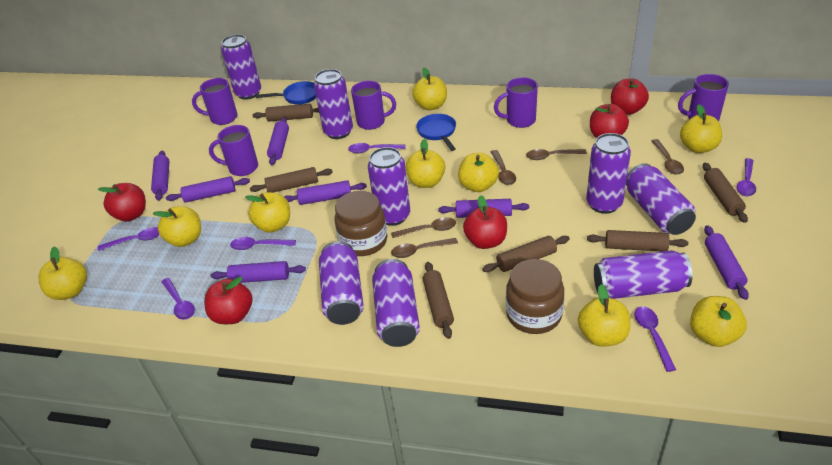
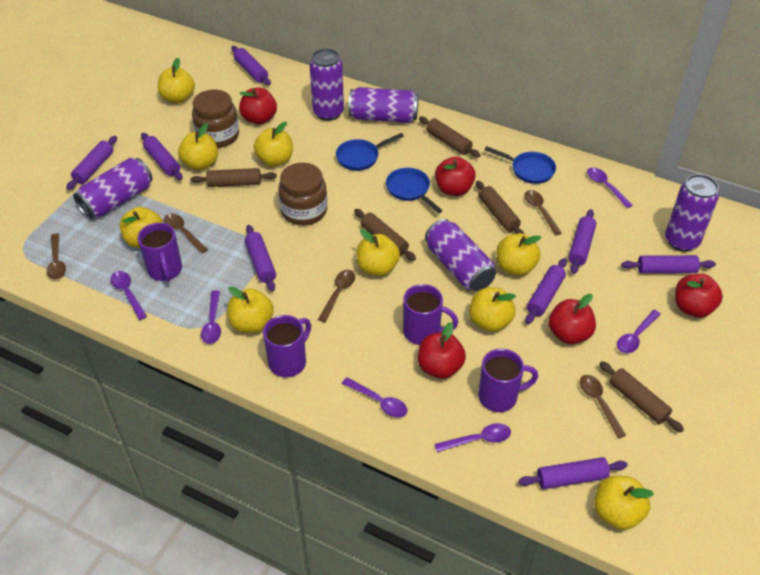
blue pan: [256,81,316,104] [416,114,456,151] = 2 -> [336,133,404,171] [386,168,443,213] [485,146,556,184] = 3
brown rolling pin: [250,167,333,193] [253,104,319,122] [423,262,454,339] [482,236,570,272] [587,230,688,251] [703,163,748,223] = 6 -> [190,168,277,187] [354,209,416,261] [419,116,481,158] [476,181,524,234] [599,361,684,432] = 5
purple can: [221,34,261,100] [314,69,353,139] [319,241,364,325] [368,147,410,226] [372,259,420,347] [586,133,631,214] [594,250,692,299] [626,163,696,235] = 8 -> [73,158,153,219] [309,49,344,121] [348,87,419,123] [425,219,496,292] [665,174,719,252] = 5
purple mug: [192,78,237,125] [209,125,258,176] [351,81,396,130] [494,77,538,128] [678,74,729,121] = 5 -> [137,223,182,282] [263,315,311,377] [403,284,458,345] [478,349,538,412] = 4
purple rolling pin: [151,150,169,201] [166,176,250,203] [211,261,306,283] [267,117,289,165] [284,180,367,205] [439,199,529,218] [704,225,749,300] = 7 -> [66,136,117,190] [141,133,183,180] [231,46,271,85] [245,225,276,291] [518,457,628,489] [525,258,567,324] [568,209,596,274] [621,255,716,274] = 8

